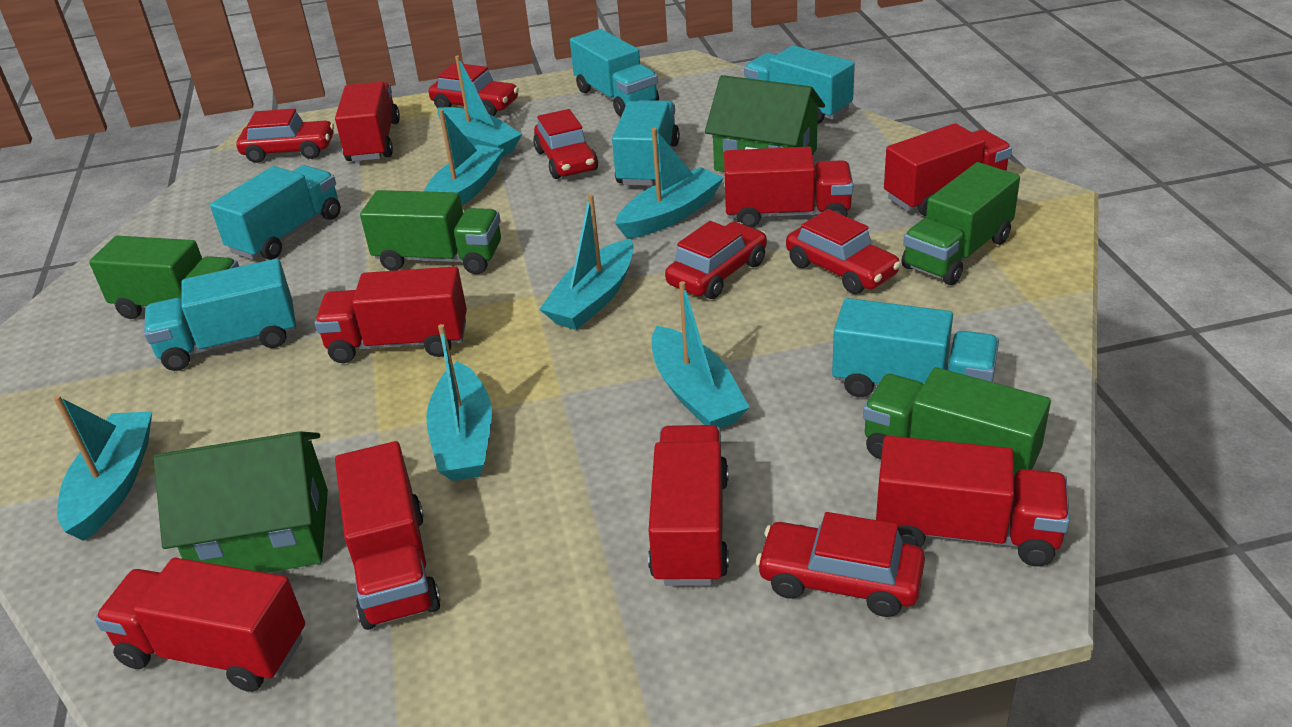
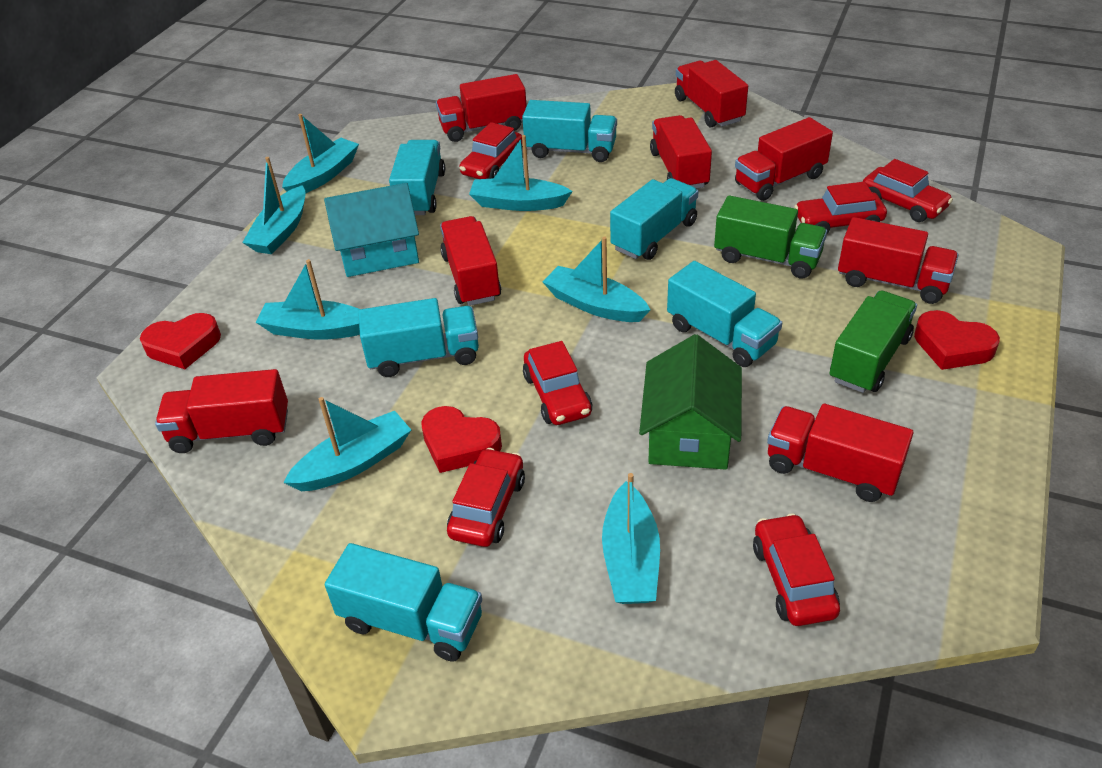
green house: [154,431,328,573] [705,75,825,172] = 2 -> [639,334,742,470] = 1
green truck: [89,236,239,319] [360,190,501,274] [863,367,1051,476] [901,162,1020,285] = 4 -> [714,196,827,279] [829,291,917,393] = 2
red heart: none = 0 -> [140,313,221,369] [421,406,502,473] [914,310,1000,370] = 3
turquoise house: none = 0 -> [324,183,419,277] = 1

